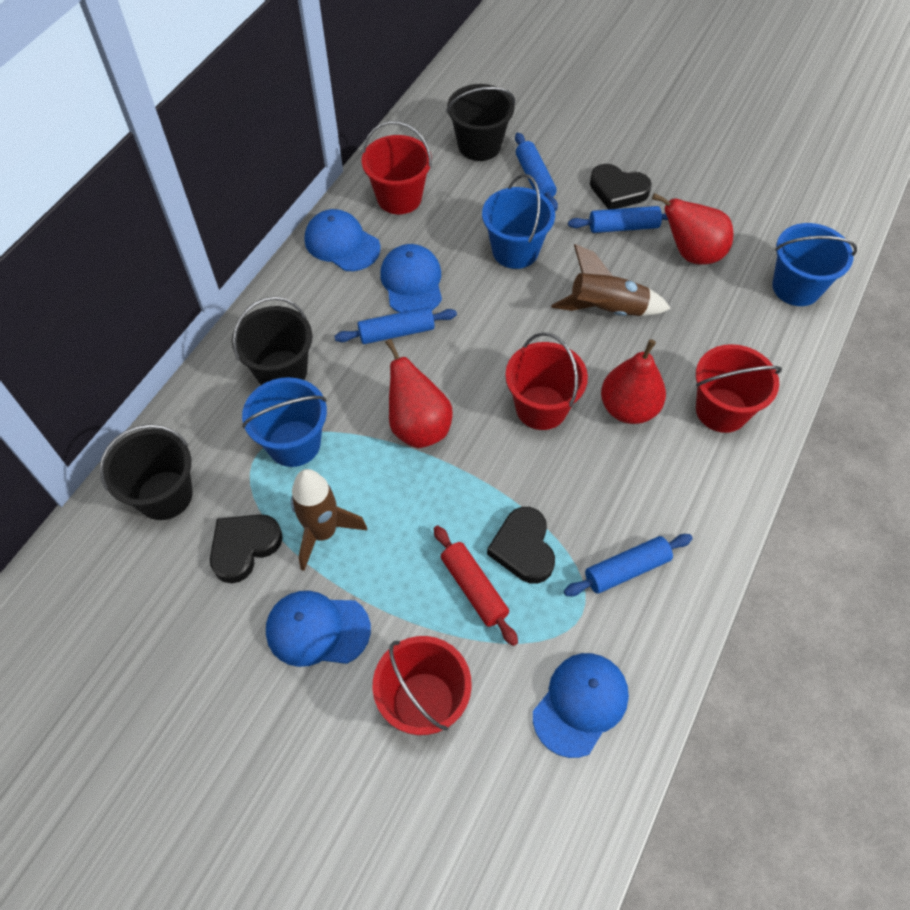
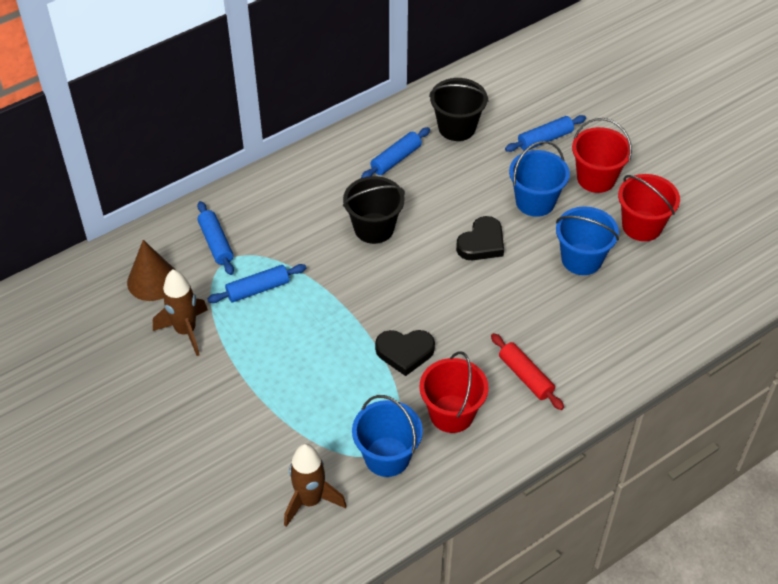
black bucket: [100,424,193,520] [232,296,313,385] [446,84,515,161] = 3 -> [343,176,405,244] [429,78,489,141] = 2
black heart: [210,514,283,583] [487,507,555,584] [590,164,652,210] = 3 -> [375,330,435,376] [456,216,504,260] = 2
blue cap: [266,591,371,667] [305,209,381,271] [380,244,442,313] [533,653,629,758] = 4 -> none = 0
brown cone: none = 0 -> [127,240,175,301] = 1
red bucket: [362,121,432,214] [373,636,472,735] [505,332,588,430] [696,344,782,433] = 4 -> [420,351,488,433] [572,118,632,193] [618,174,680,241] = 3
red pear: [385,339,453,448] [601,339,666,424] [652,193,734,265] = 3 -> none = 0

